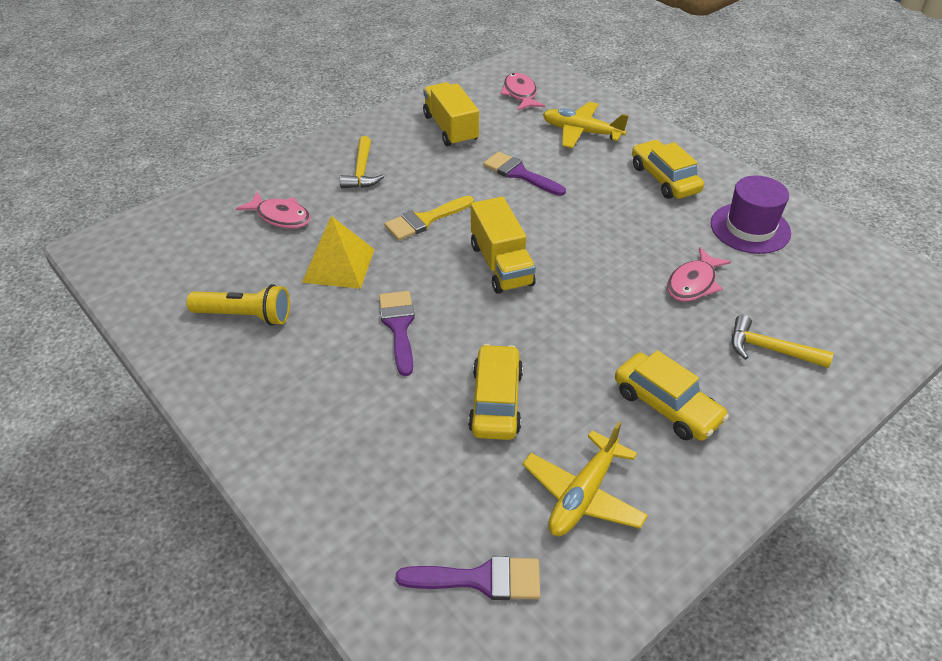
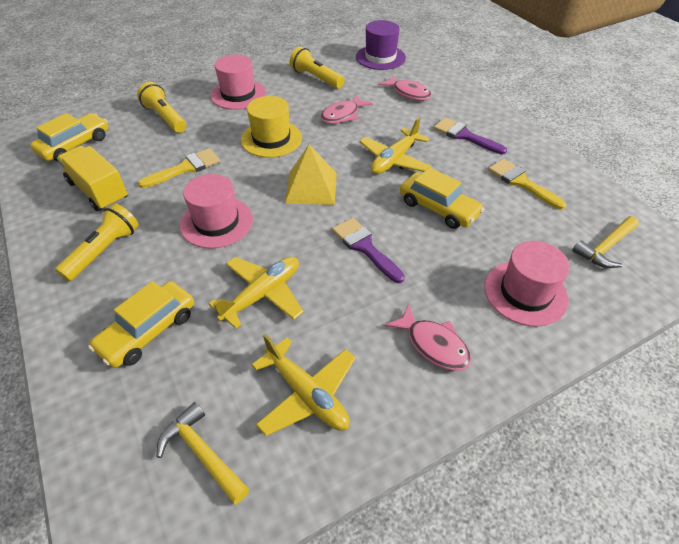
pink hat: none = 0 -> [180,174,253,248] [211,54,266,110] [484,241,570,327] = 3
purple brush: [379,291,415,376] [396,556,540,600] [483,152,566,196] = 3 -> [332,218,405,283] [434,117,507,154] = 2
yellow brush: [384,196,474,240] = 1 -> [138,148,220,188] [488,159,566,210] = 2
yellow flashlight: [186,284,290,326] = 1 -> [55,203,139,281] [137,82,186,133] [290,46,345,89] = 3
yellow hat: none = 0 -> [241,96,302,158] = 1
yellow plane: [522,422,648,536] [543,102,629,148] = 2 -> [208,257,303,329] [252,334,356,436] [359,117,432,174] = 3
yellow truck: [423,82,479,147] [471,197,536,294] = 2 -> [57,146,128,211] = 1

